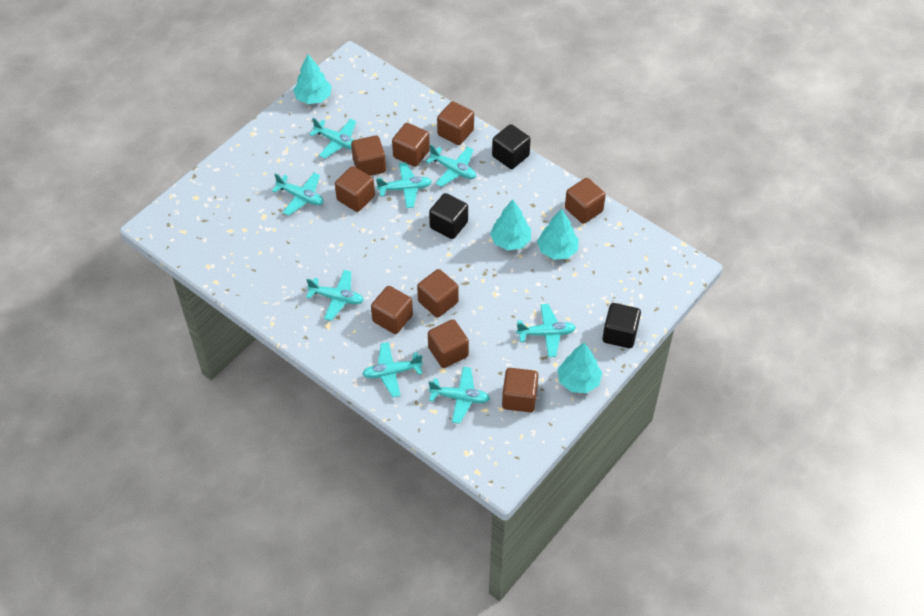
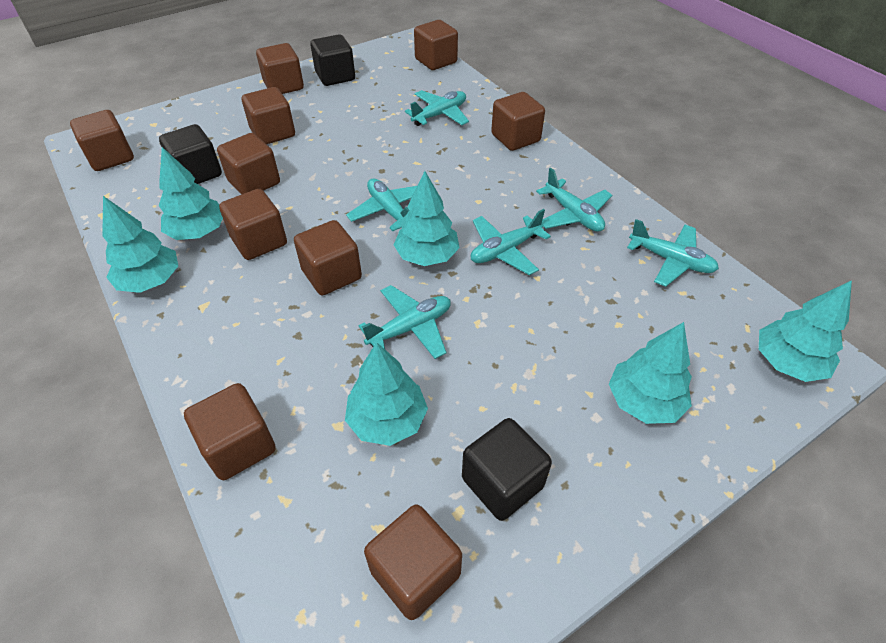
brown cube: [335,166,375,212] [351,136,386,176] [371,286,413,334] [392,123,430,167] [417,269,459,318] [428,319,469,368] [437,101,474,145] [502,368,538,412] [565,178,606,224] = 9 -> [70,110,134,171] [184,383,276,480] [217,133,280,195] [219,189,287,260] [242,87,295,144] [256,43,304,94] [294,220,362,295] [364,504,462,620] [414,20,458,70] [491,92,545,151] = 10
turquoise plane: [272,173,324,216] [306,270,364,321] [309,118,356,159] [363,342,423,397] [376,162,432,208] [426,145,476,187] [429,367,490,424] [516,304,576,357] = 8 -> [346,179,417,231] [358,285,451,359] [405,90,469,126] [471,209,551,275] [536,168,612,232] [627,219,719,287] = 6
turquoise tree: [293,54,332,104] [490,199,531,250] [537,209,579,260] [558,343,602,393] = 4 -> [102,196,178,293] [159,147,223,240] [345,342,428,446] [394,171,460,266] [609,322,692,424] [759,280,852,382] = 6

